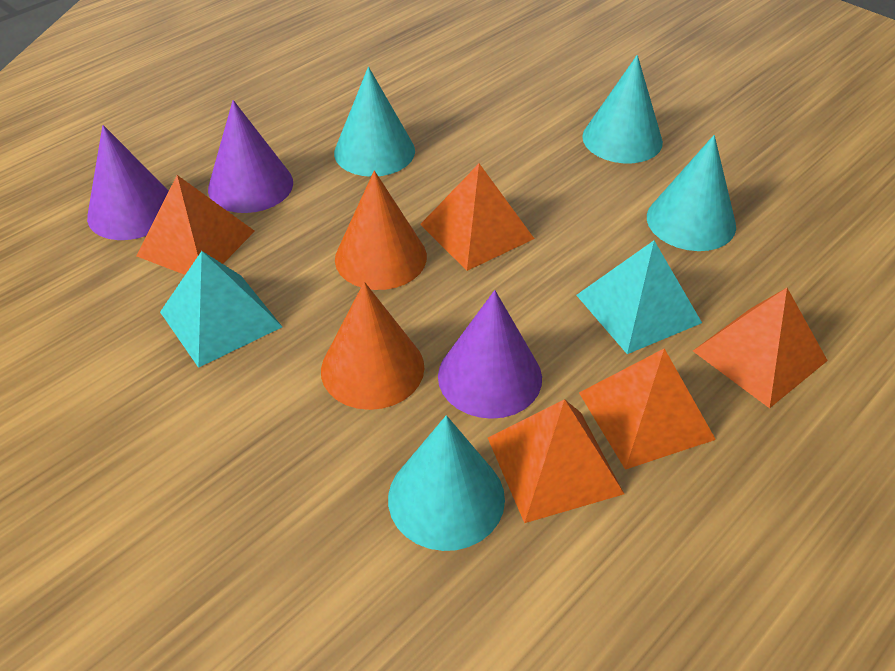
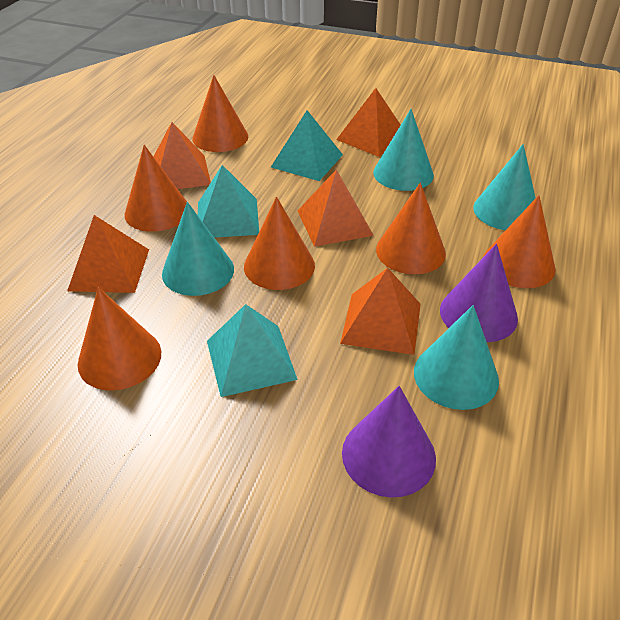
orange cone: [321,282,425,410] [335,171,427,290] = 2 -> [78,287,161,391] [125,145,187,232] [192,75,248,152] [244,197,315,290] [376,183,446,274] [483,195,556,288] = 6
purple cone: [87,125,169,240] [208,100,293,213] [438,290,542,419] = 3 -> [342,386,436,497] [440,244,518,342] = 2
turquoise pyramid: [160,251,282,368] [576,241,702,354] = 2 -> [198,165,259,238] [207,304,298,397] [271,110,343,181] = 3

